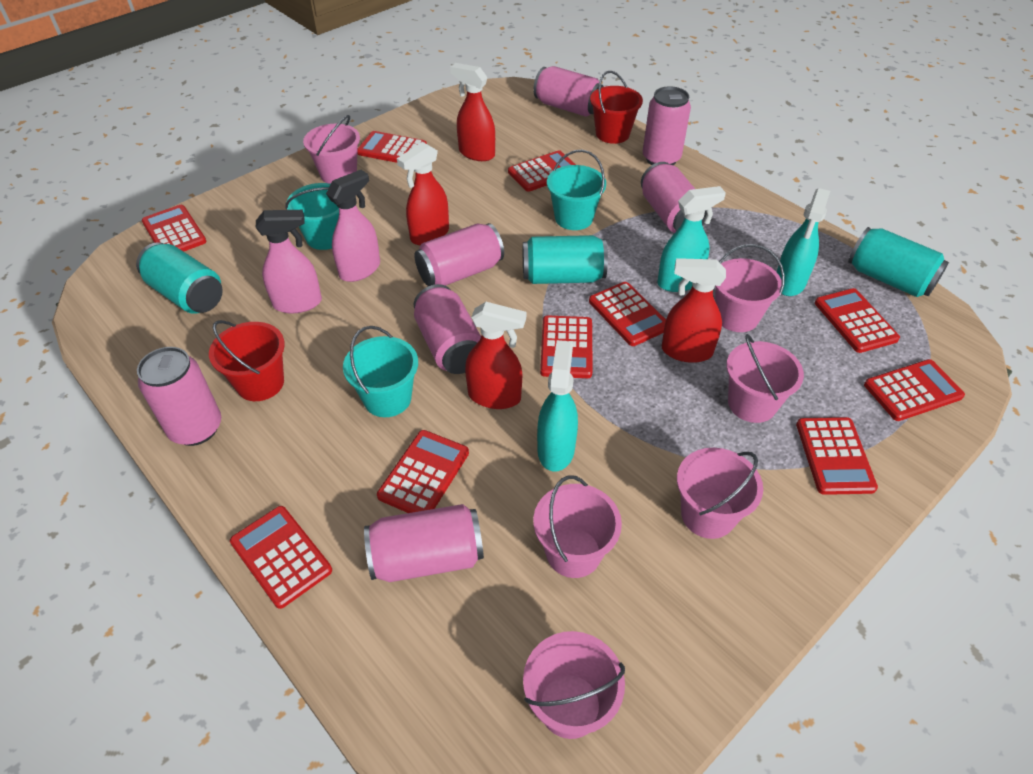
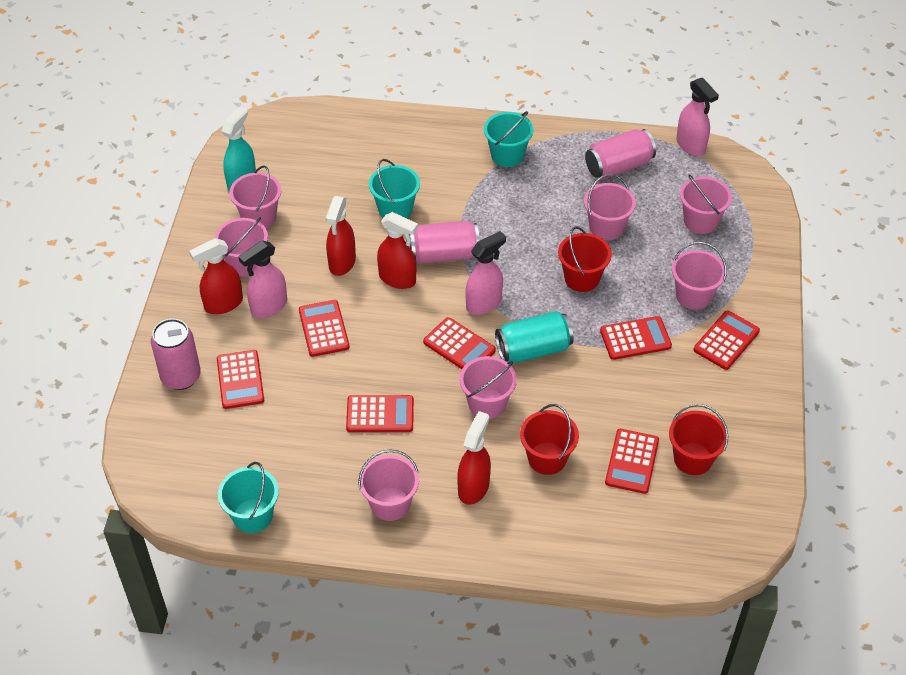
pink bucket: [303,115,360,184] [523,631,625,739] [533,475,622,578] [677,448,763,539] [715,244,785,332] [727,334,804,423] = 6 -> [215,218,268,276] [229,165,281,228] [358,449,419,521] [459,356,517,419] [584,174,636,240] [672,242,727,310] [680,174,732,234] = 7
pink can: [137,347,221,446] [364,504,484,582] [414,223,504,286] [414,284,481,374] [533,66,604,117] [641,162,707,233] [643,86,691,165] = 7 -> [151,319,201,390] [409,221,480,264] [585,129,656,179] = 3
pink spray bottle: [256,210,322,313] [326,170,380,282] = 2 -> [238,241,287,318] [465,231,506,315] [676,78,719,156] = 3
red bucket: [209,320,285,401] [590,71,643,144] = 2 -> [520,404,579,475] [558,226,612,292] [669,404,728,475] = 3
red calculator: [142,205,207,252] [230,506,332,609] [357,131,427,163] [377,430,469,513] [508,150,576,192] [540,315,593,378] [589,282,666,346] [796,417,878,495] [815,288,900,353] [864,359,965,421] = 10 -> [217,350,264,409] [299,300,350,357] [346,395,414,432] [423,317,496,369] [600,316,672,360] [605,429,659,494] [693,310,760,370] = 7
turquoise can: [136,242,223,314] [523,235,608,284] [848,227,949,297] = 3 -> [495,311,574,363] = 1
turquoise spray bottle: [537,340,578,472] [657,186,726,292] [777,188,830,296] = 3 -> [222,107,256,191] = 1

